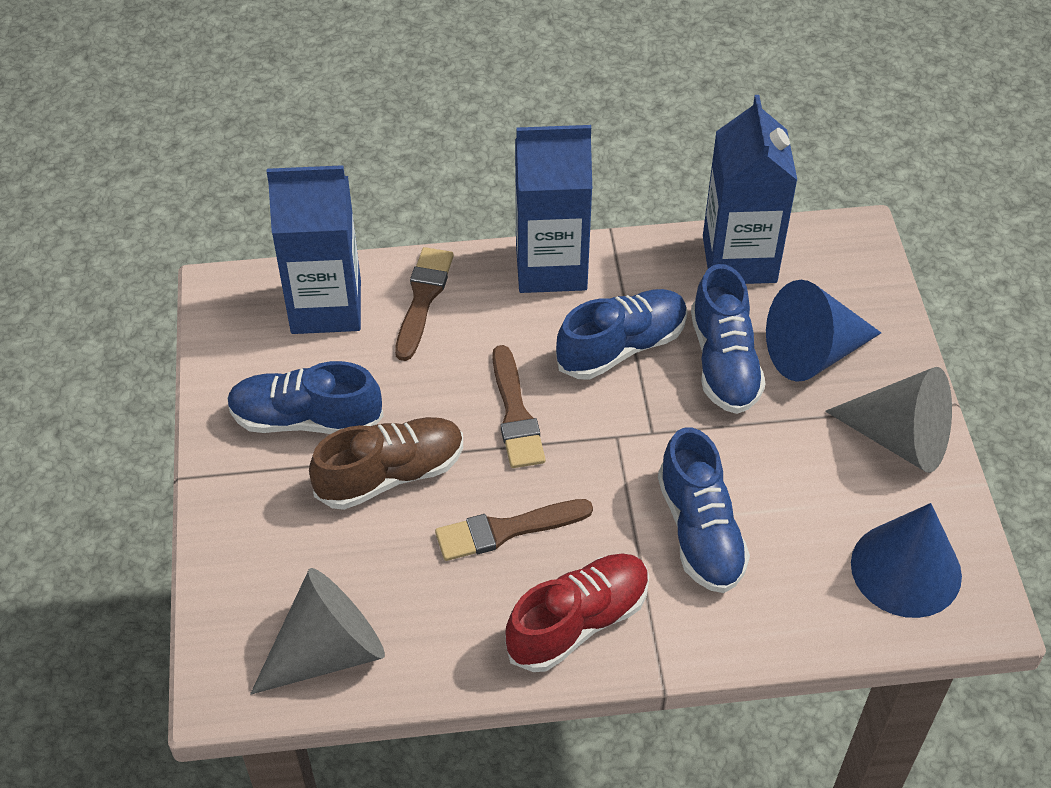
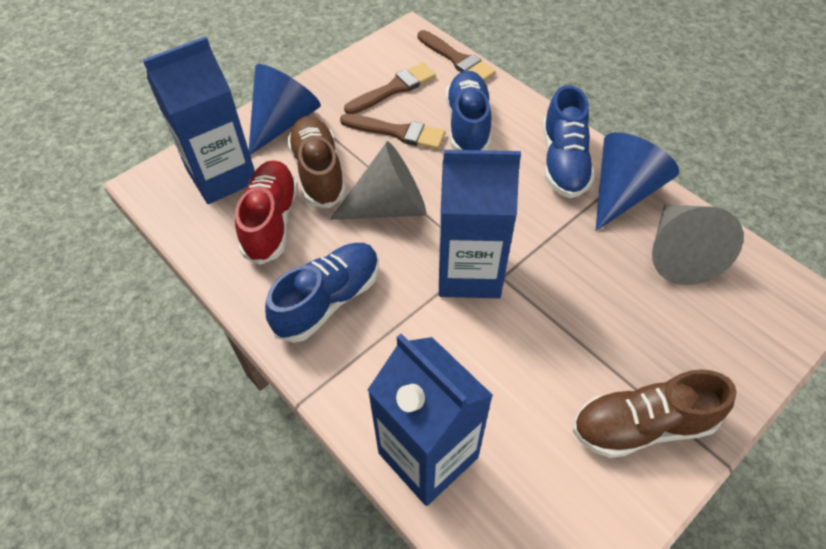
blue shoe: [227,361,384,434] [556,289,688,380] [658,428,750,593] [691,264,766,414] = 4 -> [265,243,379,343] [446,70,491,150] [543,85,595,198] = 3
brown shoe: [309,417,463,510] = 1 -> [287,116,346,208] [572,369,737,458] = 2

